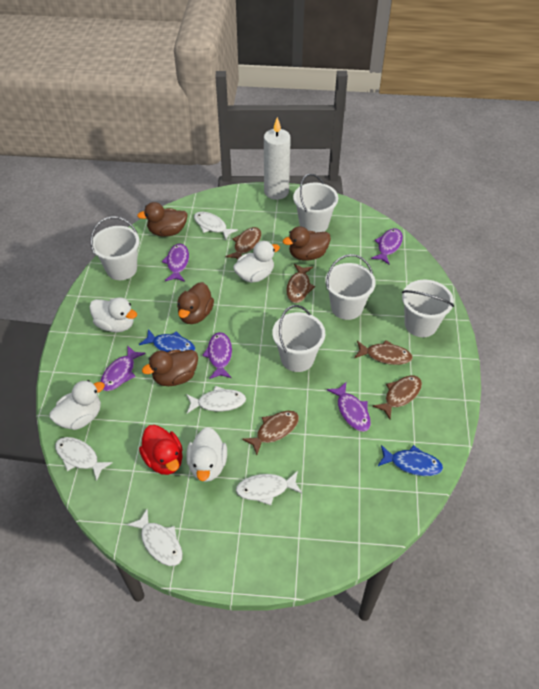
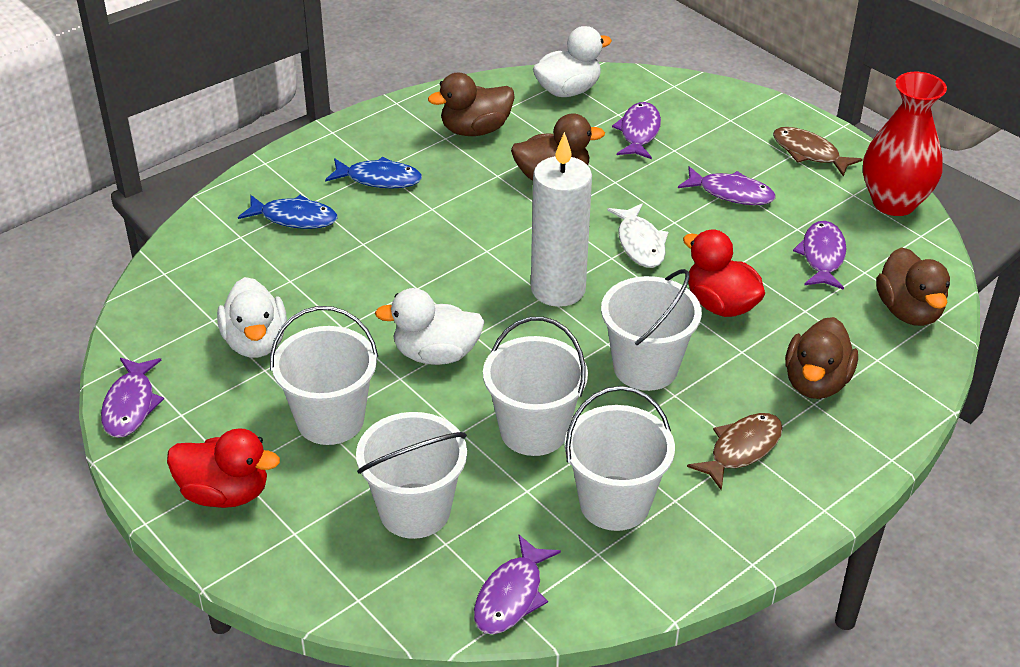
brown fish: [226,227,261,259] [242,411,299,455] [286,264,315,303] [354,340,413,365] [373,376,422,419] = 5 -> [687,413,783,491] [773,127,863,177] = 2
red duck: [139,425,183,475] = 1 -> [167,428,280,508] [683,229,765,317] = 2
red vase: none = 0 -> [863,72,947,216] = 1
white duck: [49,380,105,430] [89,297,137,332] [186,427,227,482] [233,241,280,283] = 4 -> [217,277,287,358] [375,288,485,365] [533,26,612,97] = 3
white fish: [55,437,113,481] [127,509,183,566] [186,386,246,414] [194,212,238,240] [236,471,302,505] = 5 -> [607,203,668,268] = 1

